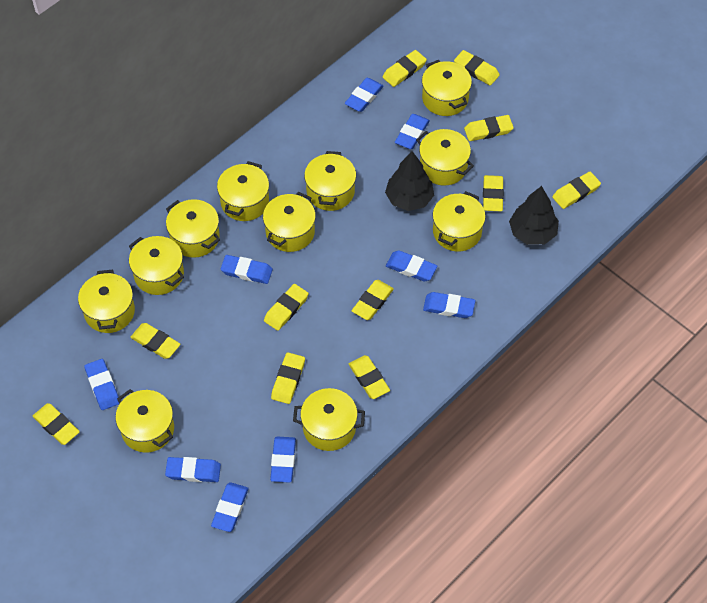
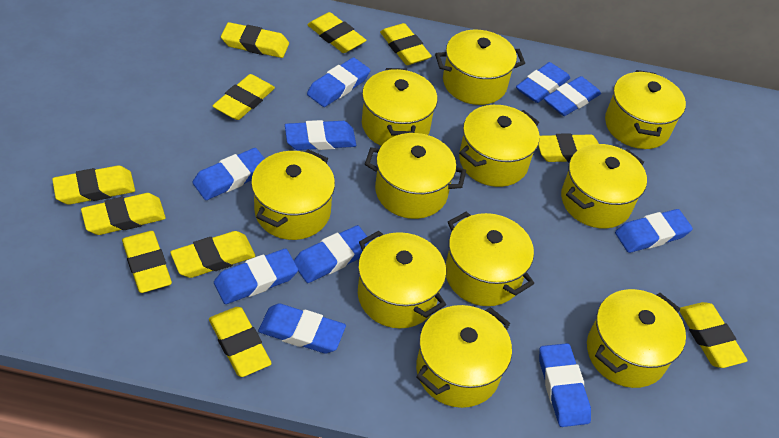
black tree: [385,151,434,211] [509,186,559,245] = 2 -> none = 0
blue eraser: [84,359,119,410] [165,457,221,482] [211,482,249,532] [221,255,273,284] [270,437,296,483] [345,78,384,112] [386,250,437,282] [395,114,430,149] [423,292,475,318] = 9 -> [192,148,265,200] [214,249,298,304] [258,303,346,353] [285,120,356,150] [294,225,371,283] [307,57,370,107] [516,62,570,103] [539,343,591,427] [544,76,601,116] [615,209,693,253] = 10

